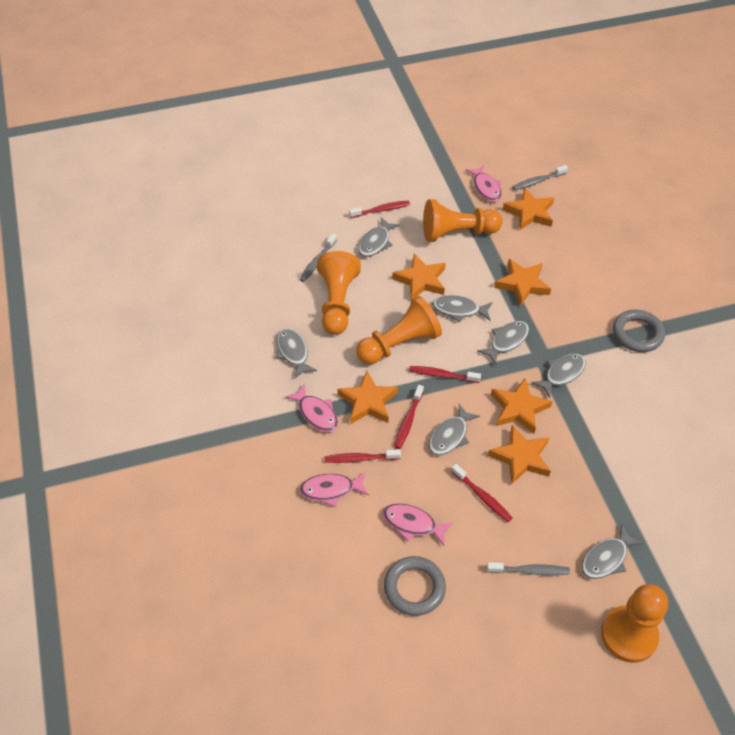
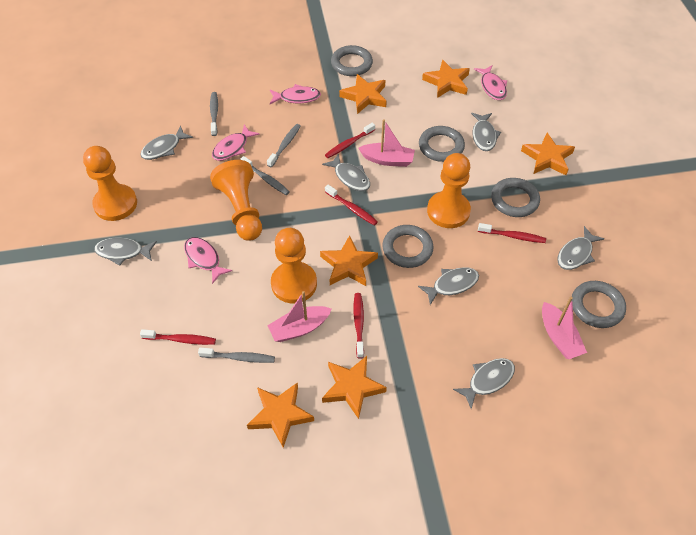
grey ring: [384,556,446,616] [613,310,665,352] = 2 -> [331,45,373,76] [382,225,434,268] [419,126,465,162] [491,178,540,217] [572,281,626,328] = 5
grey toothbrush: [299,233,337,282] [487,562,570,575] [512,165,568,190] = 3 -> [198,348,275,363] [210,92,218,136] [241,156,290,195] [267,124,301,167] = 4
pink boat: none = 0 -> [267,291,332,342] [358,119,415,167] [542,297,587,359] = 3

